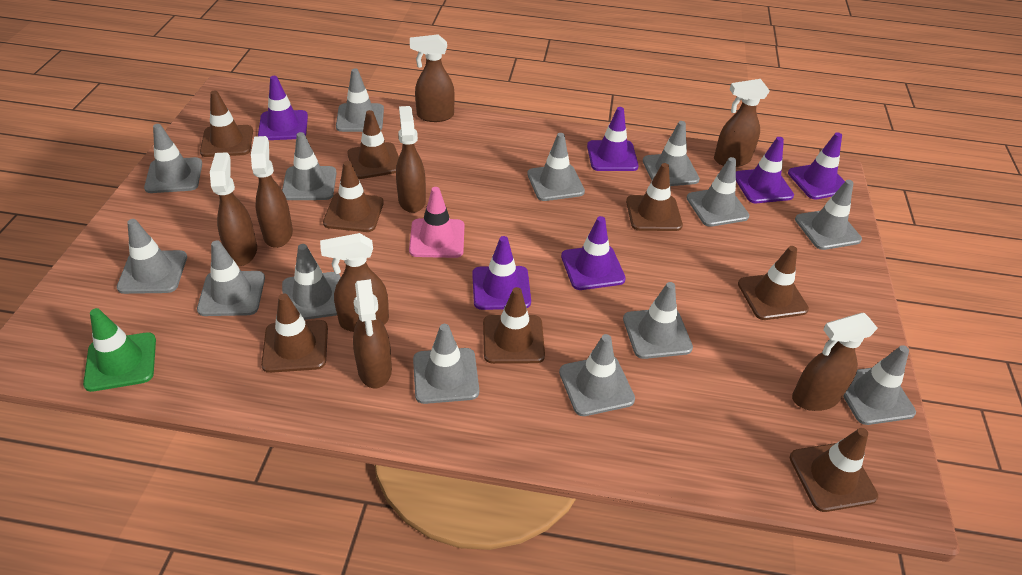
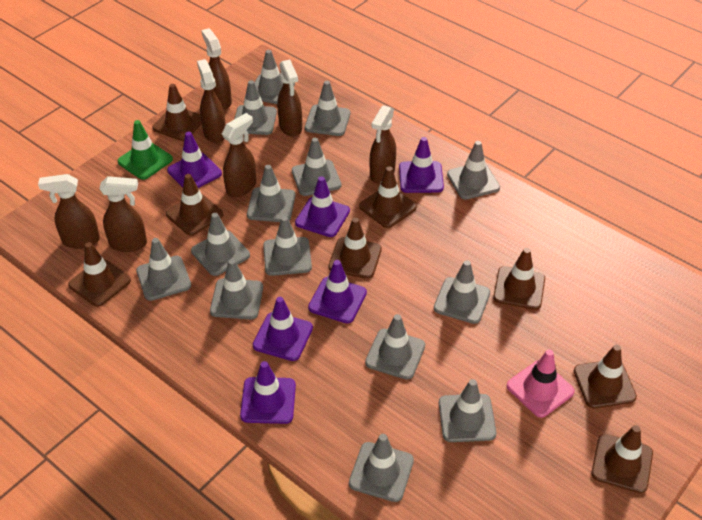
brown spray bottle: [210,152,257,266] [251,136,293,248] [320,233,389,332] [353,279,392,388] [396,106,426,213] [410,34,455,122] [714,79,770,167] [792,313,878,411] = 8 -> [38,174,100,249] [99,176,147,252] [197,59,226,143] [201,28,232,110] [222,113,256,197] [277,60,302,137] [370,105,396,183] = 7

